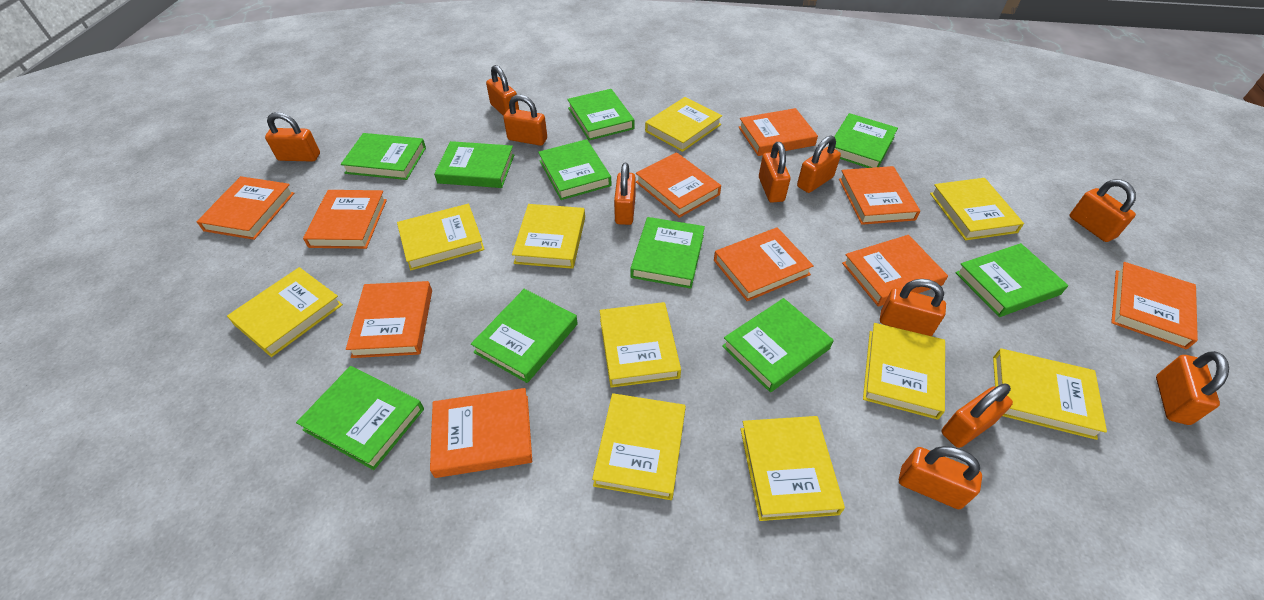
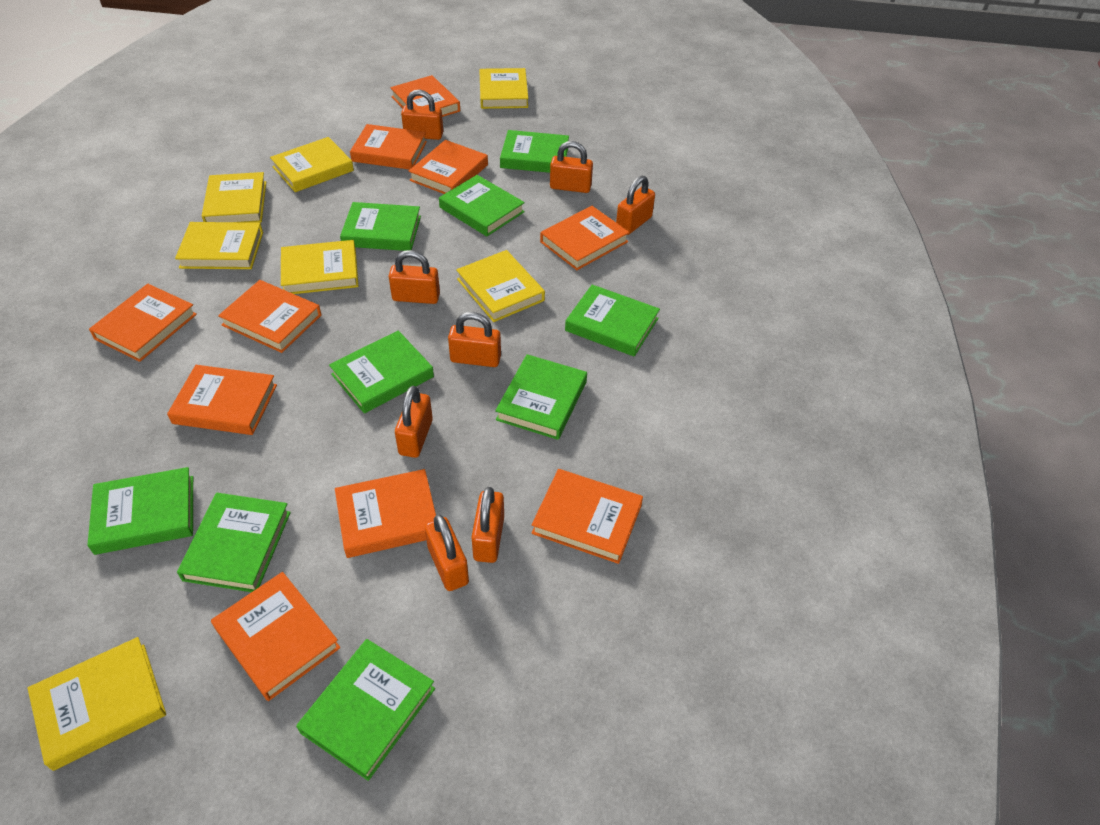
green book: [296,366,424,470] [341,133,426,180] [434,141,514,188] [471,289,578,383] [538,139,612,200] [567,89,634,141] [630,217,705,289] [722,298,833,392] [834,113,898,168] [955,243,1068,317] = 10 -> [87,467,193,555] [177,493,291,592] [296,639,435,781] [329,330,434,414] [340,202,421,251] [439,175,525,236] [495,354,587,440] [500,130,569,173] [565,285,660,357] = 9
orange padlock: [265,112,320,162] [486,65,519,116] [503,95,547,146] [614,163,636,225] [759,142,790,203] [797,136,841,193] [880,279,946,336] [899,446,982,509] [941,383,1013,448] [1069,179,1136,242] [1156,351,1229,425] = 11 -> [389,250,440,304] [395,386,433,458] [401,89,443,140] [425,515,469,591] [448,312,501,367] [471,487,504,563] [550,141,593,193] [616,176,655,235] = 8
yellow book: [227,267,343,357] [397,204,485,271] [512,204,585,269] [592,393,686,500] [600,302,681,388] [645,97,722,152] [741,416,845,521] [863,323,945,420] [930,178,1024,240] [993,348,1107,440] = 10 -> [28,637,166,771] [175,222,263,269] [202,172,266,223] [270,137,354,192] [281,240,359,294] [456,250,545,322] [479,68,528,109] = 7

